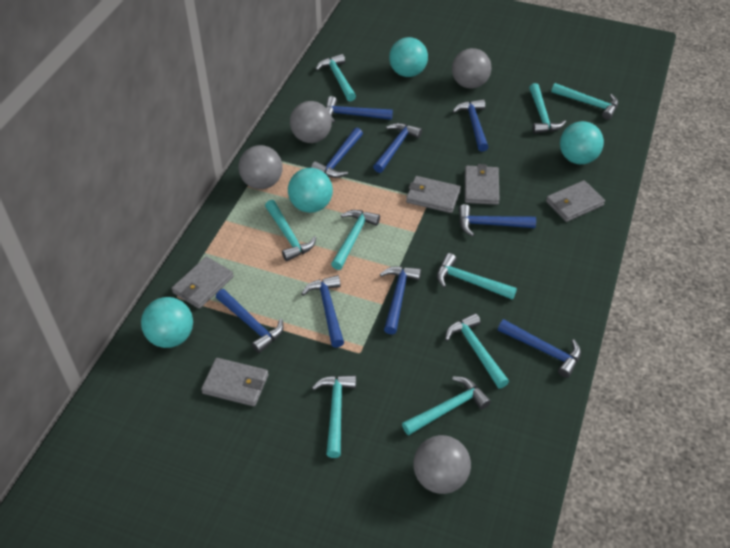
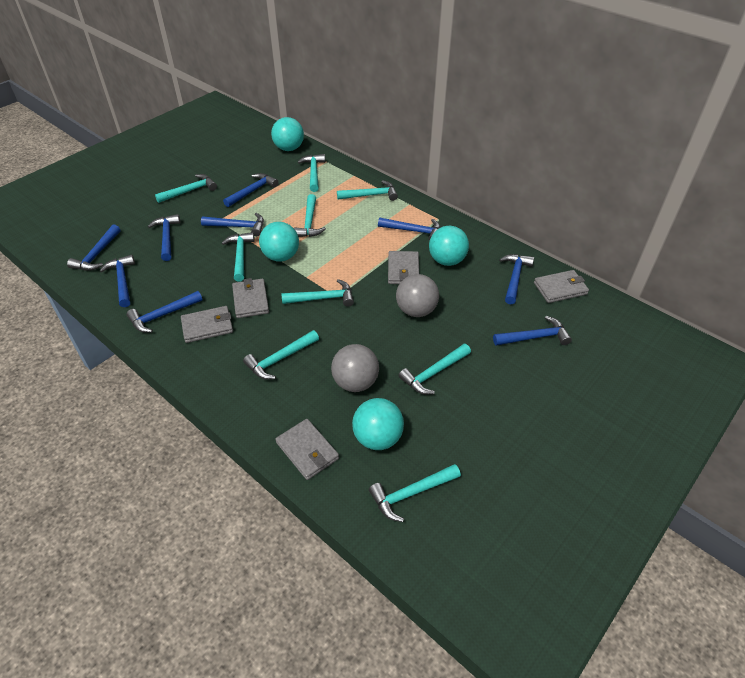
grey ball: [238,145,283,189] [290,101,332,143] [413,435,471,494] [452,48,491,89] = 4 -> [331,344,379,392] [396,274,439,317] = 2

